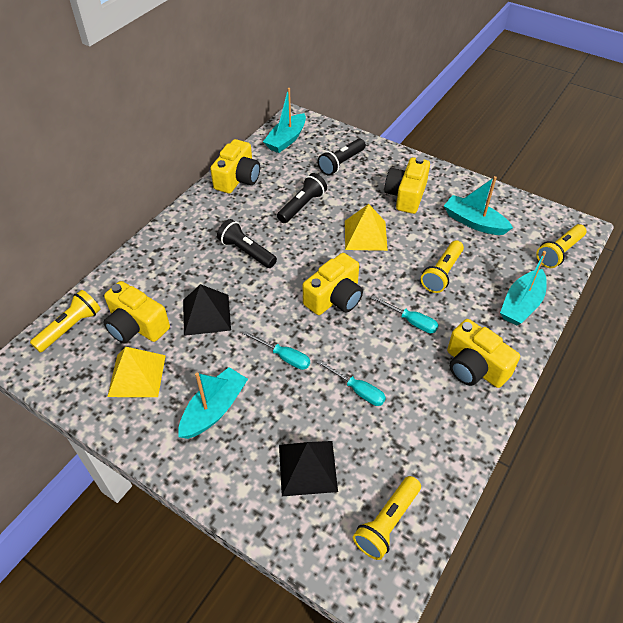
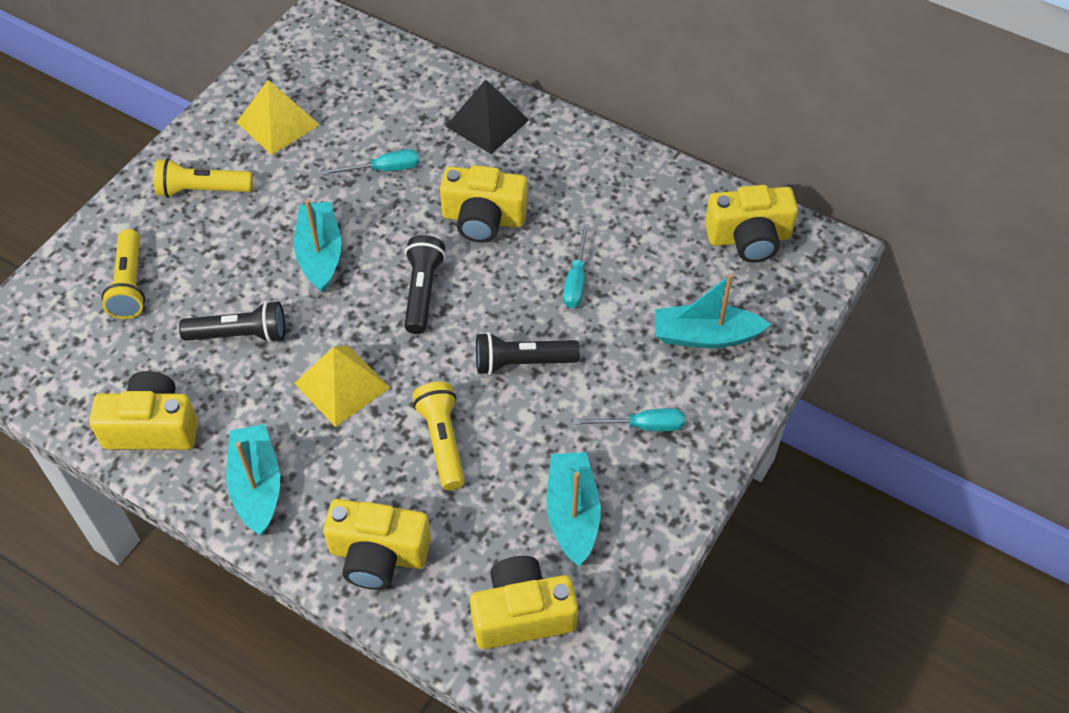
black pyramid: [183,284,231,336] [279,441,338,496] = 2 -> [446,79,529,154] = 1
yellow flashlight: [30,290,100,353] [353,476,421,560] [421,240,464,293] [536,224,586,268] = 4 -> [101,229,145,319] [154,158,253,198] [413,382,465,490] = 3

